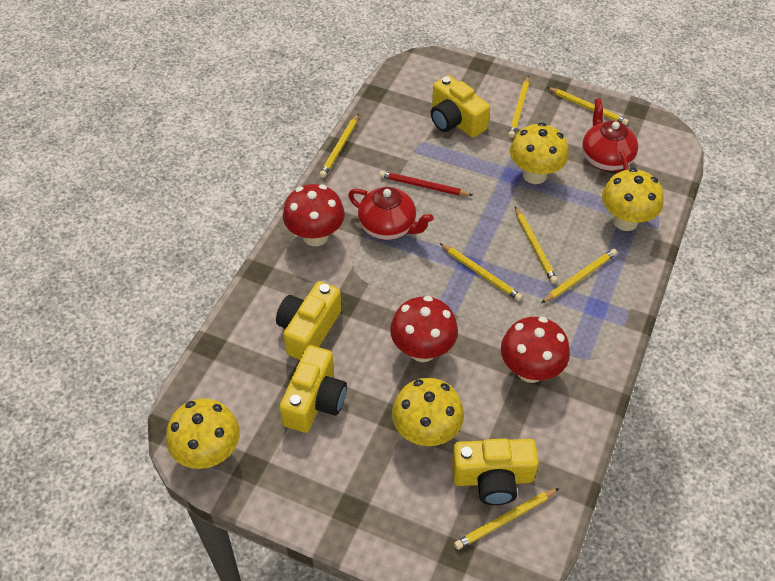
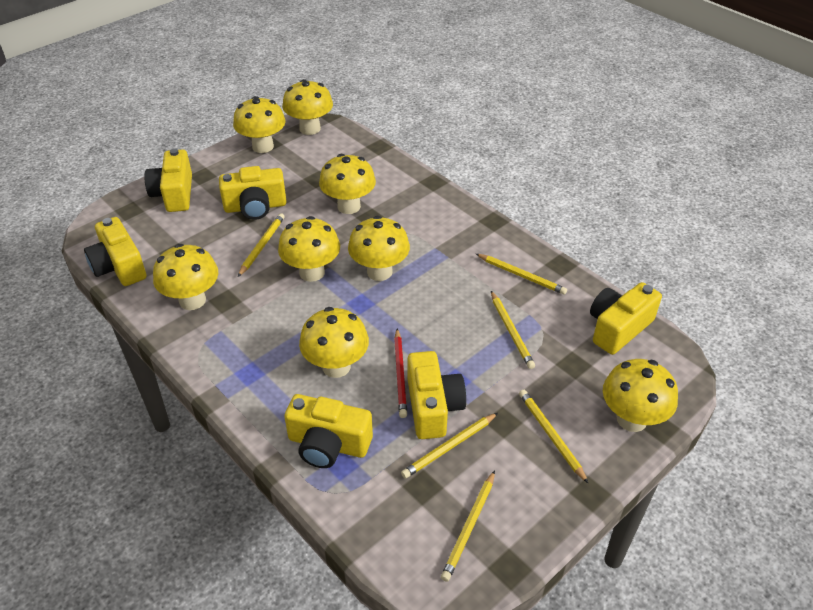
red mushroom: [283,184,345,246] [390,296,458,362] [501,317,570,383] = 3 -> none = 0
red teapot: [348,187,434,240] [582,98,638,173] = 2 -> none = 0
yellow camera: [276,281,342,360] [280,345,347,433] [431,75,490,138] [451,439,539,505] = 4 -> [84,217,146,286] [144,148,192,212] [219,166,287,220] [284,394,373,468] [408,351,466,439] [590,282,662,355] = 6
yellow mushroom: [166,398,240,469] [392,378,464,446] [510,122,569,184] [602,168,664,231] = 4 -> [153,244,218,310] [233,96,286,153] [278,216,340,282] [282,79,333,135] [299,307,369,378] [319,154,376,214] [348,216,410,281] [603,359,678,432] = 8
yellow pencil: [319,113,359,178] [440,243,523,301] [454,488,559,550] [508,76,529,138] [515,207,558,283] [541,249,617,303] [547,87,629,125] = 7 -> [238,213,285,277] [401,413,498,479] [441,470,495,582] [476,254,567,295] [491,291,535,369] [519,390,588,483] = 6

